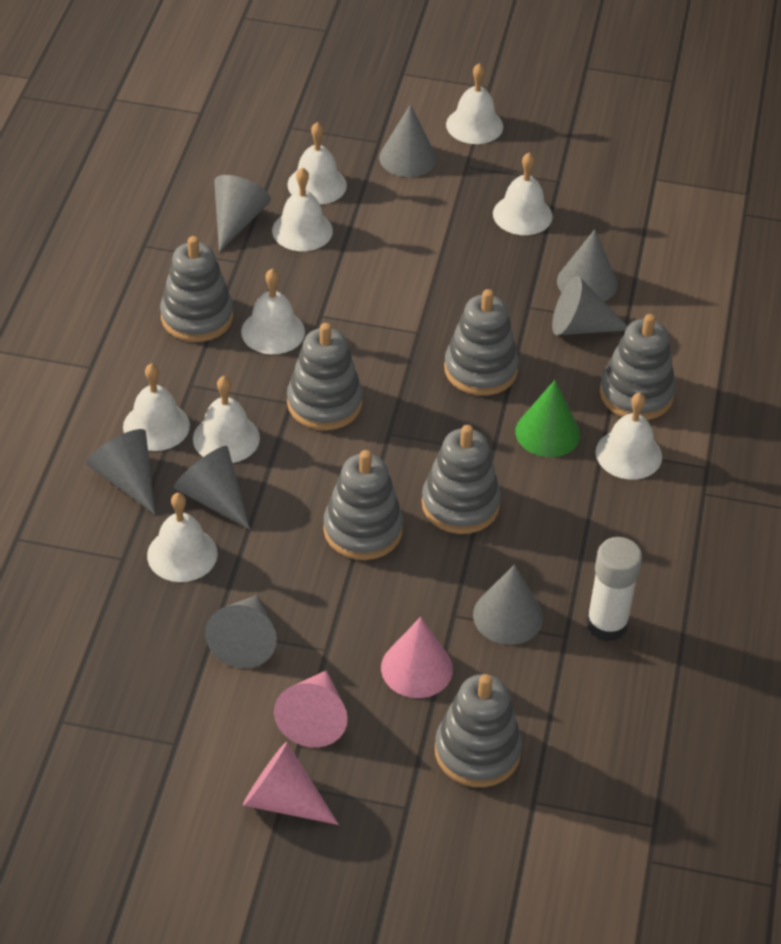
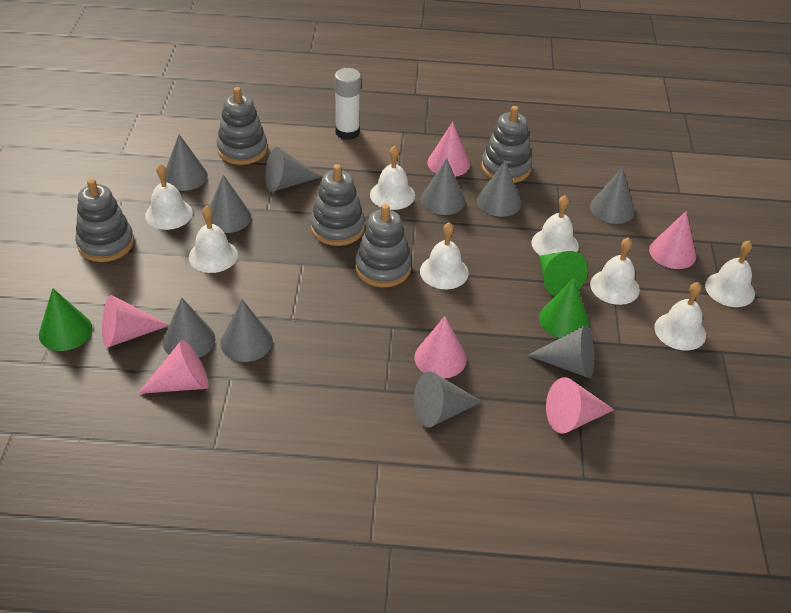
green cone: [515,380,580,457] = 1 -> [39,288,92,351] [539,251,588,296] [539,278,589,338] = 3
grey cone: [86,429,155,515] [174,446,250,530] [205,595,277,668] [214,175,271,252] [379,104,437,177] [473,564,543,645] [552,276,628,335] [557,229,618,301] = 8 -> [163,298,215,358] [166,134,208,191] [205,175,251,233] [220,300,273,362] [265,147,322,192] [414,371,482,428] [421,158,465,215] [477,161,521,217] [527,325,594,378] [590,167,635,224] = 10
grey stacking toy: [160,236,233,342] [287,323,363,430] [323,450,403,560] [422,425,501,534] [435,674,522,787] [444,289,519,396] [600,314,676,420] = 7 -> [75,179,134,262] [217,87,268,165] [311,164,365,246] [355,204,412,287] [481,106,532,183] = 5
pink cone: [243,742,339,825] [274,670,348,747] [381,617,453,698] = 3 -> [102,295,169,348] [138,340,209,394] [415,316,467,379] [427,122,470,177] [546,377,614,433] [649,211,696,269] = 6
white bell: [123,363,190,451] [147,493,218,582] [193,376,260,463] [241,269,305,354] [272,167,333,251] [287,122,347,205] [446,63,503,144] [493,152,553,235] [596,393,662,480] = 9 -> [145,164,193,230] [189,205,238,273] [370,146,415,210] [420,222,469,289] [531,195,579,255] [590,238,640,305] [654,282,706,351] [705,241,755,307] = 8

